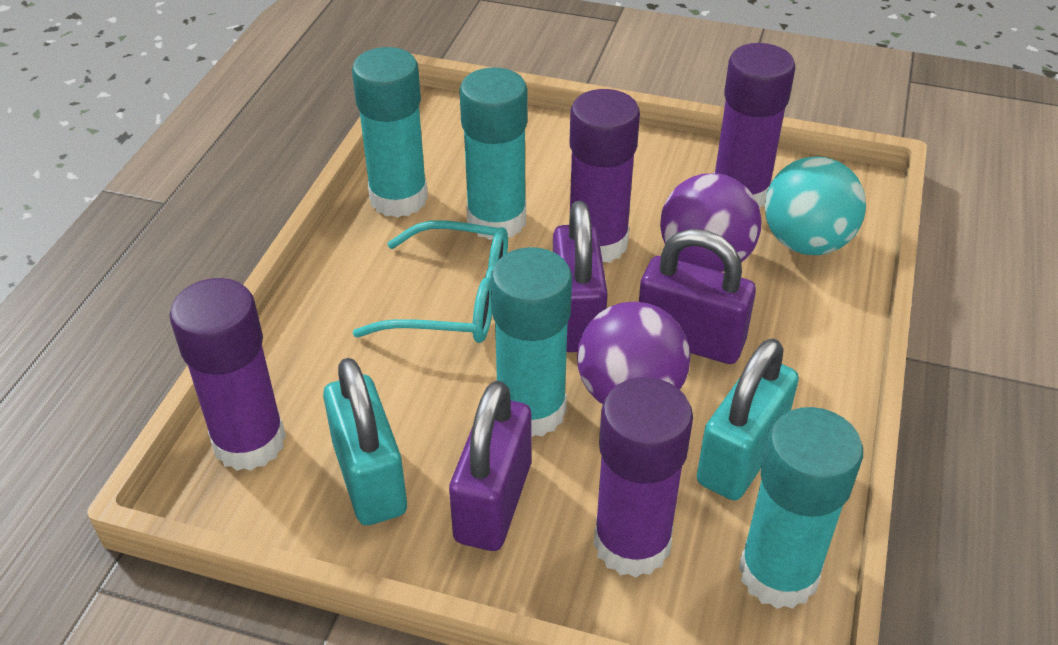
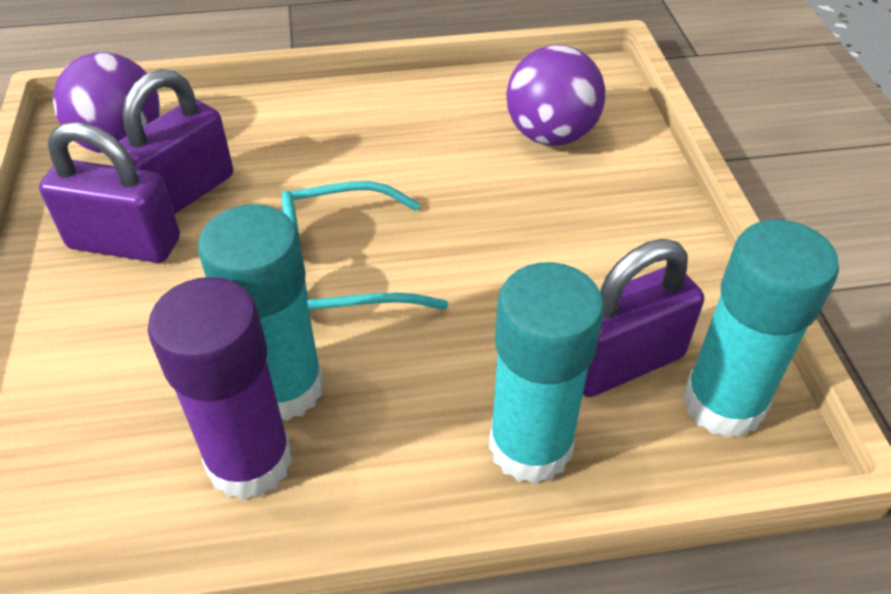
purple glue stick: [169,278,286,471] [570,89,640,263] [593,377,693,577] [714,43,795,208] = 4 -> [148,277,292,500] = 1
turquoise ball: [765,157,866,255] = 1 -> none = 0
turquoise glue stick: [352,47,428,218] [459,67,527,240] [491,247,572,437] [739,407,863,609] = 4 -> [198,204,324,421] [489,262,605,484] [683,220,839,438] = 3
turquoise padlock: [323,358,407,525] [697,338,799,500] = 2 -> none = 0

